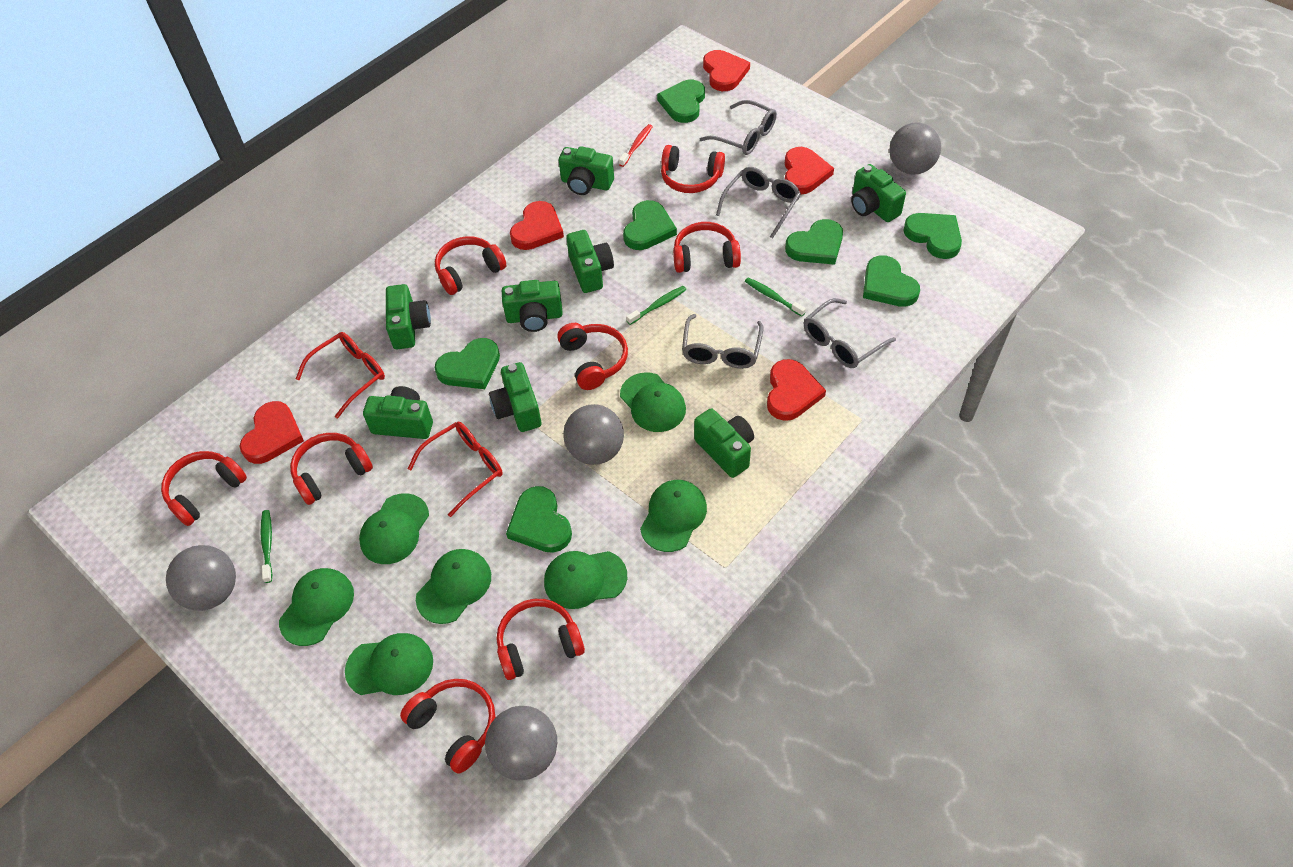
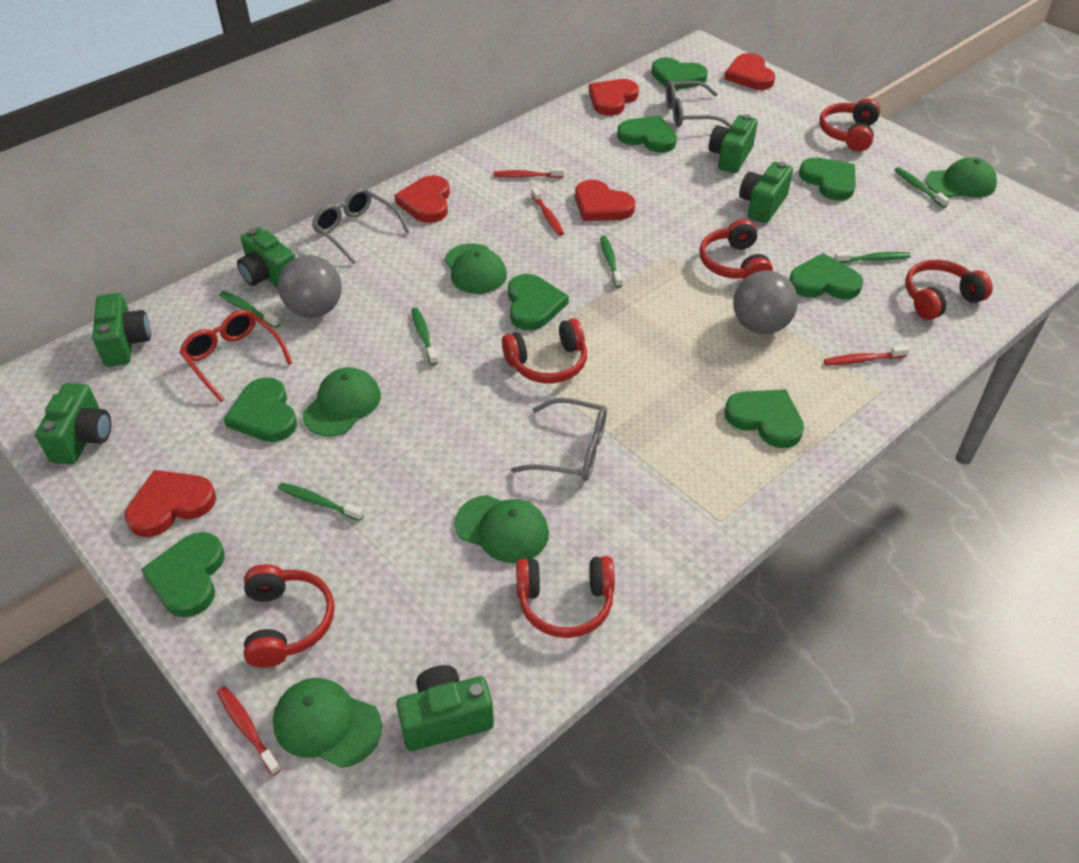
green camera: [363,386,433,439] [386,284,431,349] [489,362,541,432] [502,280,563,332] [559,146,614,195] [566,230,614,293] [694,408,754,478] [851,164,906,222] = 8 -> [35,383,111,464] [92,293,151,367] [237,227,295,288] [396,665,494,751] [708,114,758,173] [739,161,793,223] = 6
green cap: [279,568,354,646] [345,633,433,695] [359,493,429,564] [416,549,491,624] [544,551,627,609] [620,372,686,432] [640,480,707,552] = 7 -> [273,678,382,768] [302,367,381,436] [444,243,507,294] [455,495,549,563] [925,157,997,198] = 5
green heart: [435,338,500,389] [506,486,572,553] [623,200,677,250] [657,80,705,123] [785,219,843,265] [863,255,920,307] [903,213,962,259] = 7 -> [141,532,225,617] [224,377,297,442] [508,274,569,330] [617,115,677,153] [651,57,708,90] [725,389,804,448] [789,253,863,299] [799,157,856,201] = 8
green toothbrush: [260,510,272,583] [626,286,686,325] [745,278,806,317] = 3 -> [219,291,280,328] [278,482,364,521] [411,307,438,365] [600,236,622,288] [834,252,911,263] [895,167,950,208] = 6
grey ball: [166,545,236,611] [485,706,557,781] [563,404,624,465] [889,122,941,175] = 4 -> [278,255,342,318] [733,270,798,334] = 2
grey glasses: [682,314,763,369] [700,100,777,155] [716,167,801,238] [804,298,896,368] = 4 -> [312,188,409,264] [511,398,607,481] [666,80,732,127] = 3
red glasses: [296,332,385,419] [408,422,503,517] = 2 -> [179,310,292,402] = 1
red headphones: [161,451,247,526] [290,433,373,505] [400,679,495,773] [435,236,506,295] [497,599,585,680] [557,323,628,390] [661,145,725,193] [673,222,741,273] = 8 -> [244,564,334,668] [502,318,587,384] [516,556,615,638] [699,219,773,279] [819,98,880,152] [905,260,993,320] = 6
red toothbrush: [619,124,653,167] = 1 -> [217,686,281,776] [493,167,564,178] [531,187,564,236] [824,345,909,365] = 4

